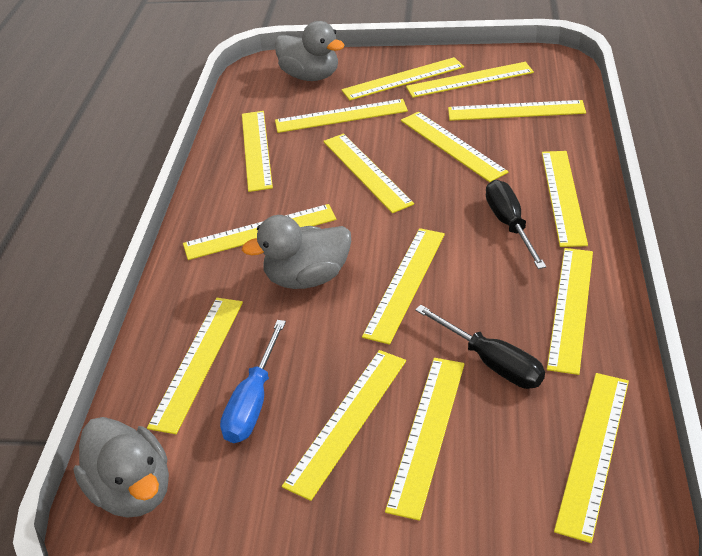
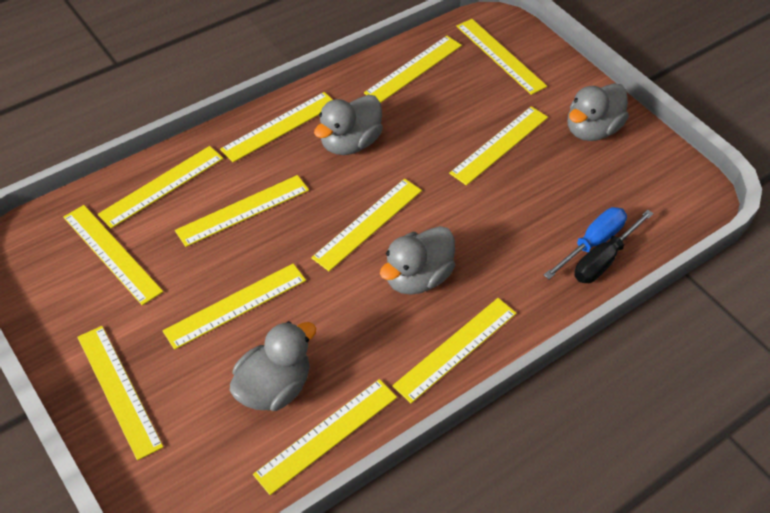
black screwdriver: [415,305,545,389] [486,180,546,269] = 2 -> [574,210,654,283] = 1
grey duck: [74,417,169,518] [242,215,351,289] [275,21,345,81] = 3 -> [230,321,316,411] [314,95,383,155] [380,226,455,295] [568,83,629,141] = 4
yellow ruler: [147,298,243,434] [183,204,337,260] [242,111,273,192] [275,99,408,133] [282,350,406,501] [323,134,414,213] [341,57,464,100] [362,228,445,345] [385,358,464,521] [401,112,508,182] [406,62,534,98] [448,100,586,121] [542,151,588,247] [547,248,593,375] [554,373,629,543] = 15 -> [63,205,163,305] [77,326,164,460] [98,146,224,229] [162,264,306,350] [175,175,309,247] [220,92,333,162] [253,379,397,495] [311,178,422,271] [364,36,462,103] [392,298,517,403] [449,106,548,186] [456,19,547,95] = 12

